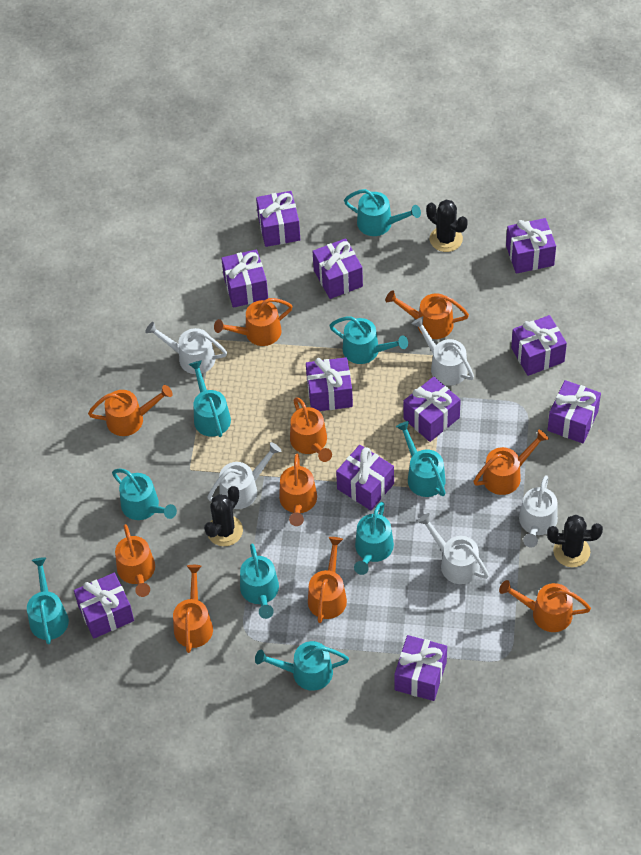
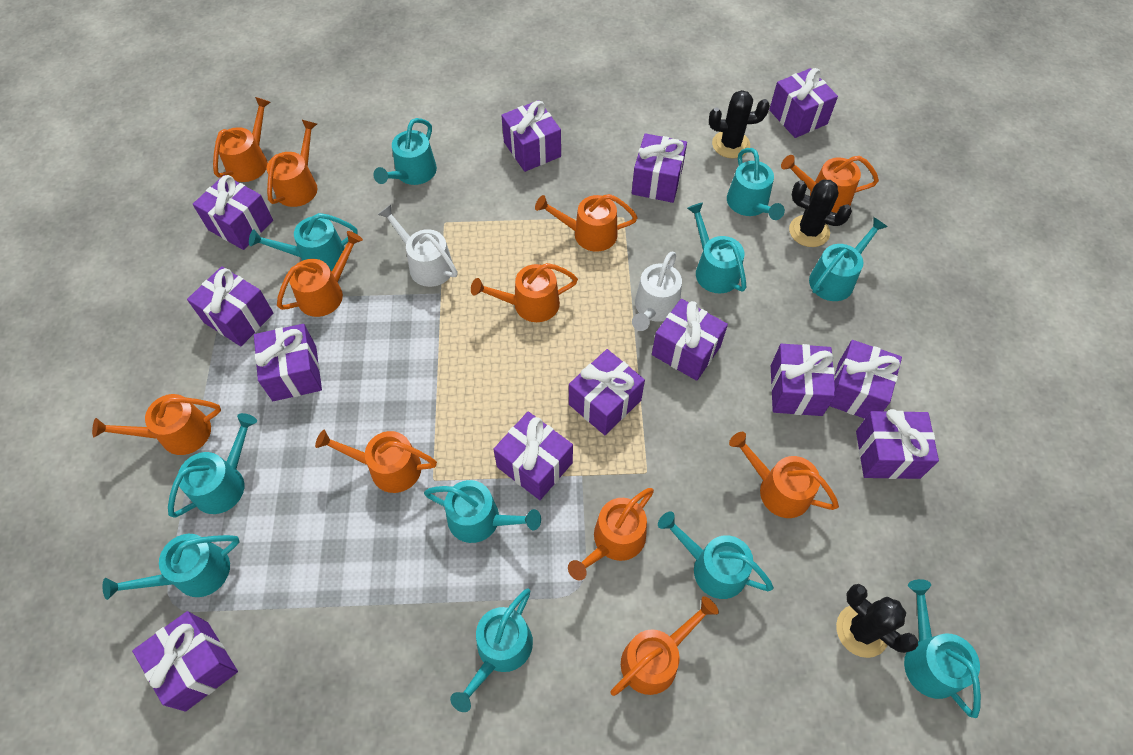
orange watering can: [88,385,173,436] [115,524,155,597] [173,565,213,653] [214,298,293,346] [279,454,317,526] [290,397,332,462] [308,537,347,623] [385,290,469,339] [473,430,549,495] [499,580,591,632] = 10 -> [92,394,221,455] [213,97,271,182] [267,119,317,207] [277,231,363,317] [315,430,437,493] [471,263,578,322] [535,194,638,252] [568,488,654,581] [611,596,719,696] [729,432,839,518] [781,155,879,213] = 11
purple gift: [74,573,134,638] [221,249,268,308] [256,191,300,247] [306,357,353,411] [313,238,363,299] [336,445,394,510] [394,635,447,701] [404,377,461,442] [506,218,556,274] [511,315,567,376] [548,380,601,443] = 11 -> [132,611,238,712] [187,266,274,346] [193,175,273,250] [254,324,322,401] [493,411,573,500] [501,100,561,172] [569,349,645,435] [632,133,687,203] [652,299,728,381] [769,68,838,138] [771,344,836,416] [830,340,902,419] [856,409,939,479] = 13
turquoise watering can: [27,557,69,645] [112,469,177,520] [189,360,231,437] [240,543,279,619] [255,641,349,691] [329,316,408,364] [344,189,421,236] [354,502,394,575] [396,421,446,497] = 9 -> [103,534,240,600] [168,413,257,518] [249,213,357,271] [373,118,437,185] [424,480,541,543] [450,588,533,712] [658,512,774,599] [687,202,746,293] [727,148,785,220] [809,217,888,301] [904,579,981,718] = 11
white watering can: [145,322,227,374] [207,442,281,509] [412,317,474,386] [418,513,489,584] [519,475,558,548] = 5 -> [378,205,458,287] [632,252,682,331] = 2

